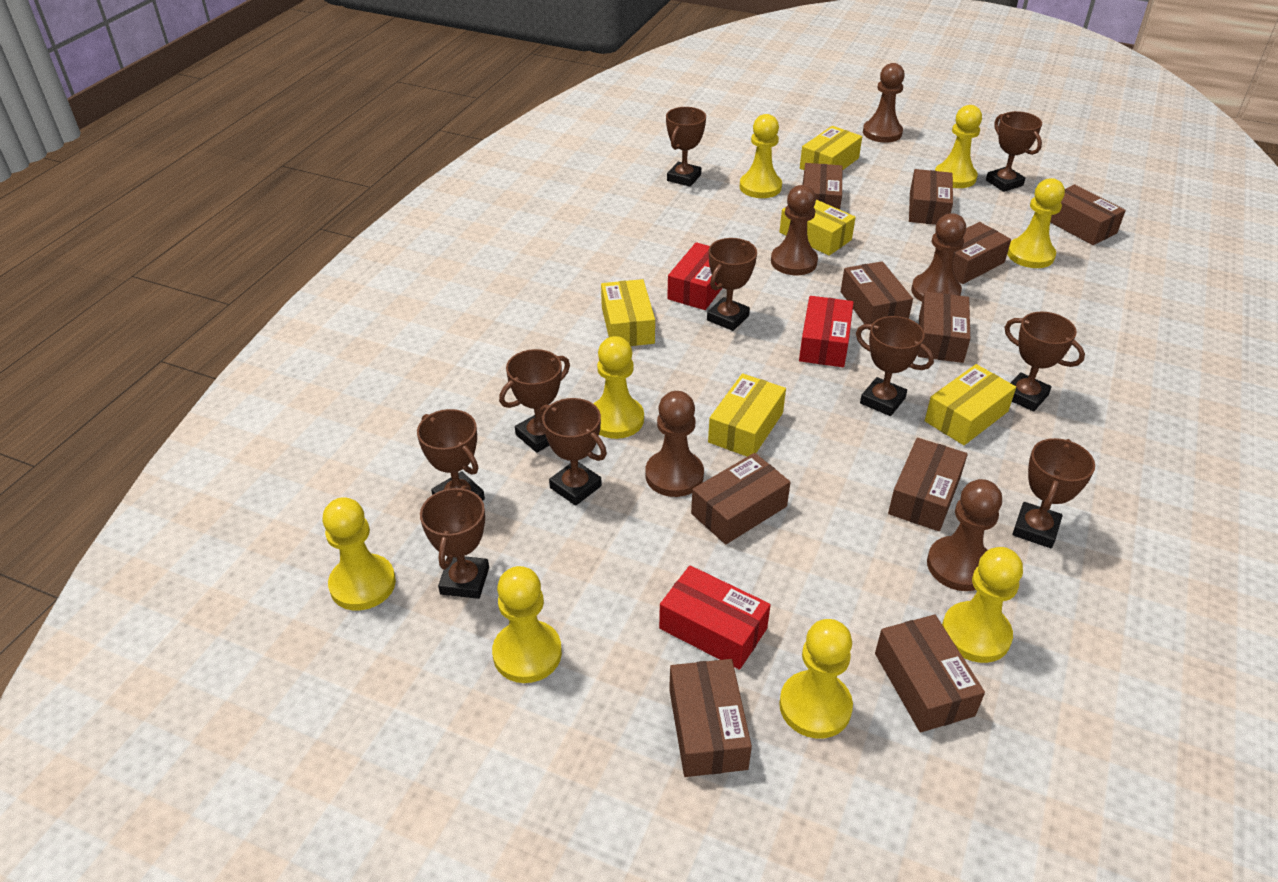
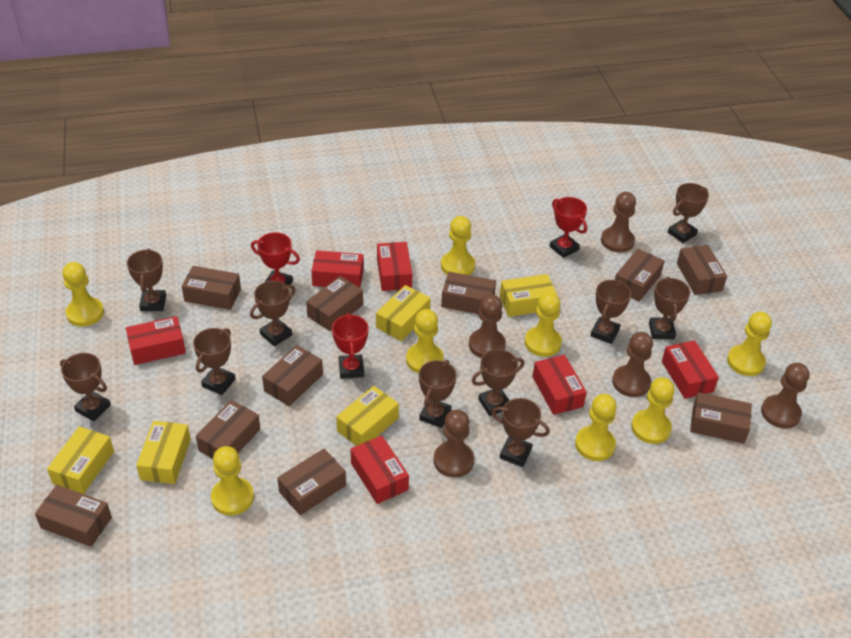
red box: [659,565,771,670] [667,242,722,310] [799,296,854,367] = 3 -> [126,316,186,365] [311,250,364,288] [351,435,409,504] [377,242,412,291] [532,355,587,415] [662,340,719,399] = 6
red trophy: none = 0 -> [251,232,300,285] [332,313,368,379] [550,197,587,258] = 3

